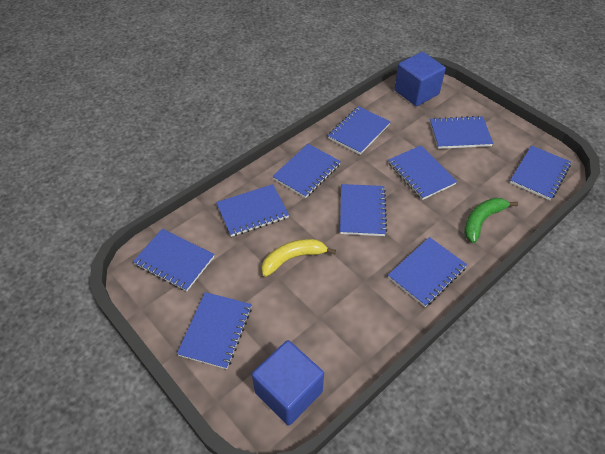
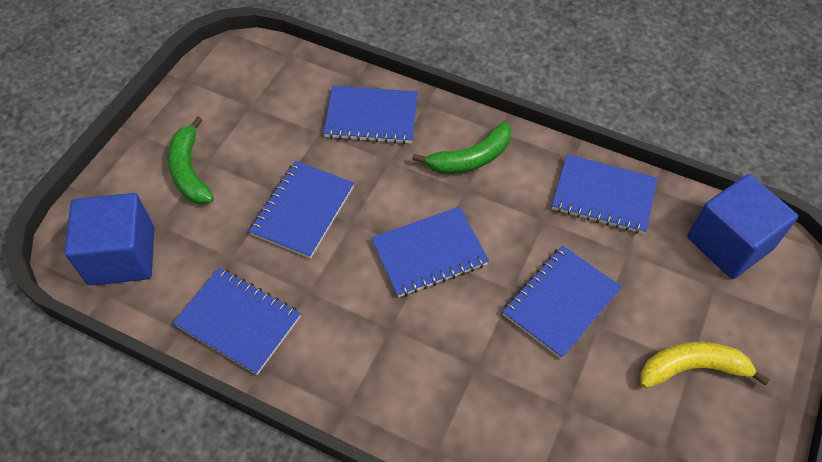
blue notebook: [133,229,215,291] [177,292,252,369] [216,184,289,237] [272,144,341,198] [328,106,390,155] [340,184,387,236] [388,145,457,200] [388,237,467,307] [430,116,493,149] [510,145,571,200] = 10 -> [173,267,301,375] [249,161,354,259] [323,86,418,144] [371,206,489,297] [502,246,622,359] [552,154,658,234] = 6
green banana: [464,198,518,243] = 1 -> [168,116,214,204] [412,122,512,174] = 2

